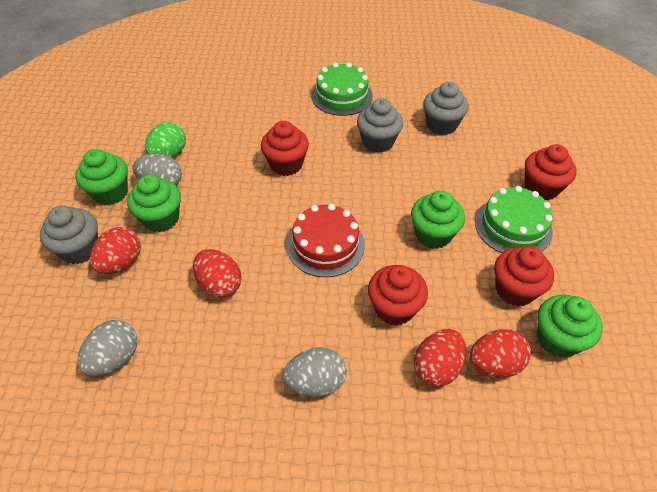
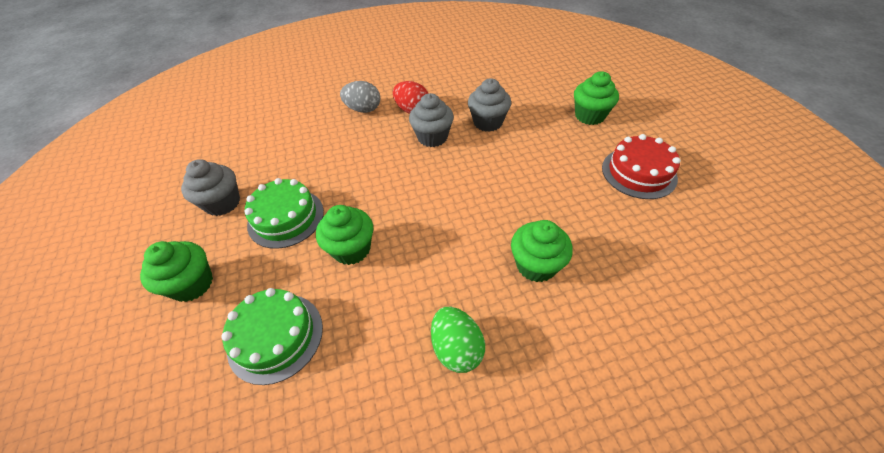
grey egg: [77,320,137,376] [132,153,182,186] [283,347,347,397] = 3 -> [340,81,380,113] = 1
red cupcake: [261,121,309,176] [368,265,428,326] [494,246,554,306] [525,144,577,200] = 4 -> none = 0
red egg: [90,227,141,274] [193,249,242,298] [414,329,466,387] [469,329,531,378] = 4 -> [393,81,429,114] = 1

